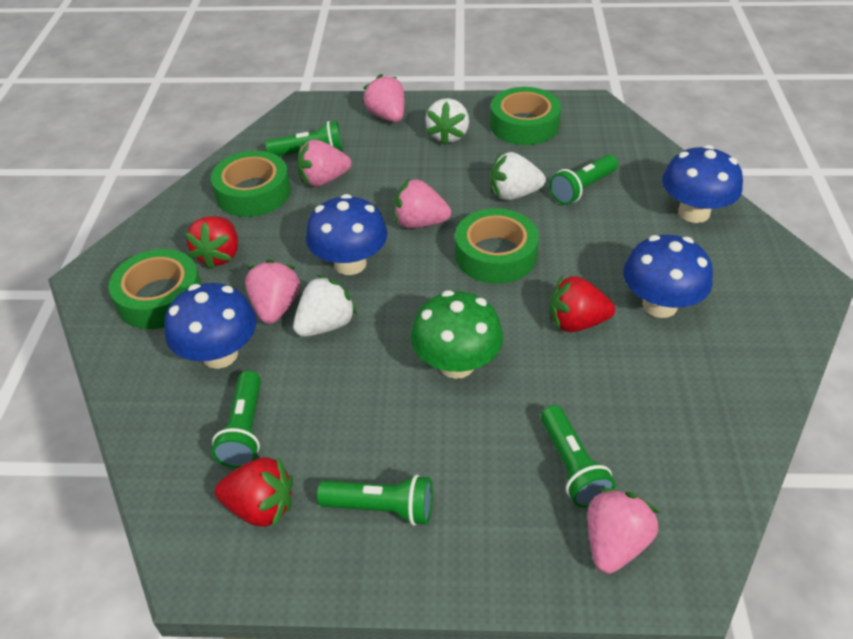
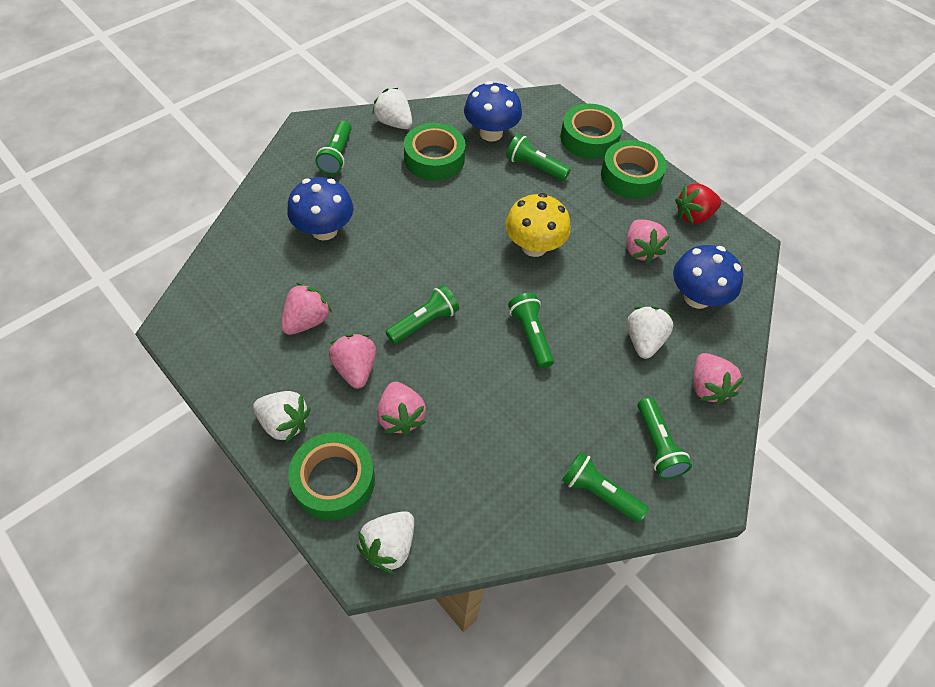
blue mushroom: [164,283,257,369] [306,194,387,275] [623,235,713,318] [662,145,743,223] = 4 -> [287,177,354,240] [464,81,522,142] [673,245,743,309] = 3
green flashlight: [212,371,261,468] [265,121,343,156] [317,475,433,526] [541,405,616,508] [549,155,618,205] = 5 -> [315,120,352,175] [385,285,459,344] [506,134,571,181] [508,293,554,369] [562,452,649,523] [638,397,692,479] = 6
green mushroom: [411,290,503,379] = 1 -> none = 0
red strawberry: [185,216,238,269] [215,457,293,528] [549,275,615,332] = 3 -> [675,183,721,224] = 1
white strawberry: [293,275,357,337] [425,98,469,145] [491,152,546,200] = 3 -> [253,391,311,443] [357,511,414,574] [372,88,412,129] [627,306,674,359] = 4
yellow mushroom: none = 0 -> [505,193,571,257] = 1

